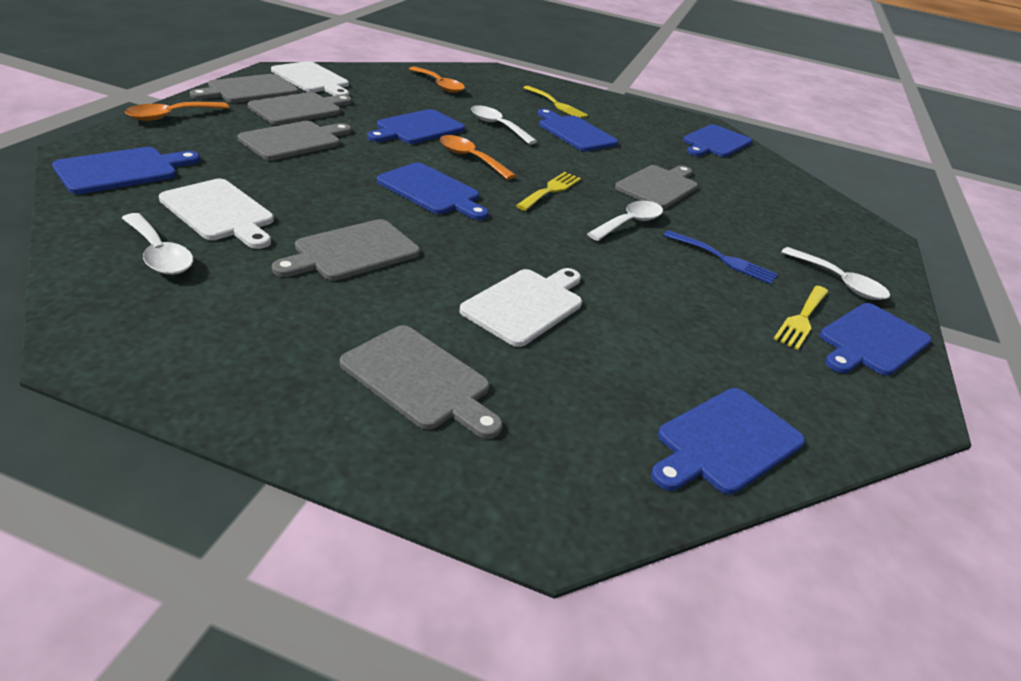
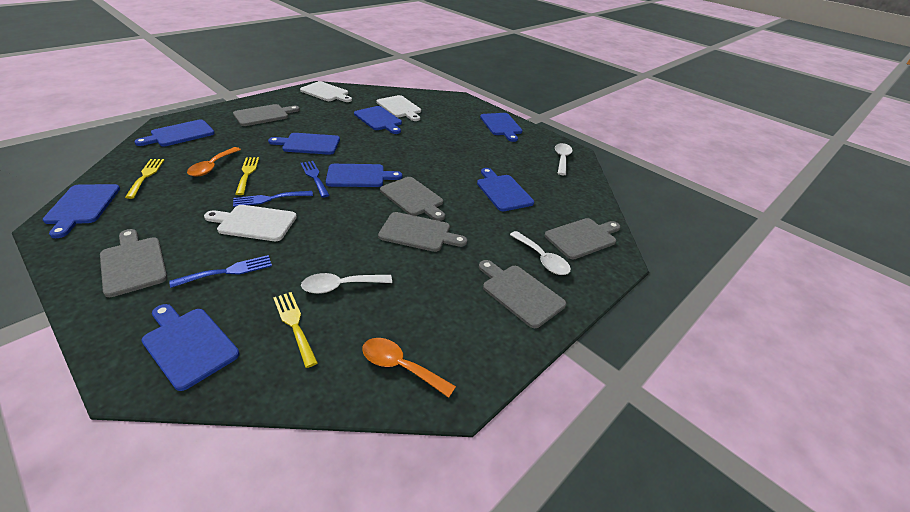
blue cutting board: [52,147,200,194] [367,109,465,144] [377,163,489,220] [537,109,619,151] [651,388,805,494] [683,124,752,157] [820,303,932,376] = 7 -> [42,184,120,238] [134,120,215,146] [141,304,240,391] [268,133,340,155] [326,164,402,187] [354,106,402,134] [477,168,534,211] [480,113,523,142] = 8
blue fork: [664,230,778,284] = 1 -> [169,255,272,288] [233,191,313,207] [301,161,330,198] = 3
orange spoon: [125,102,229,121] [409,67,465,93] [440,135,516,180] = 3 -> [187,147,241,176] [362,338,456,398] = 2
white spoon: [122,213,193,275] [471,105,537,145] [587,201,663,241] [781,247,890,300] = 4 -> [301,273,392,294] [510,231,571,275] [555,143,573,175] = 3

